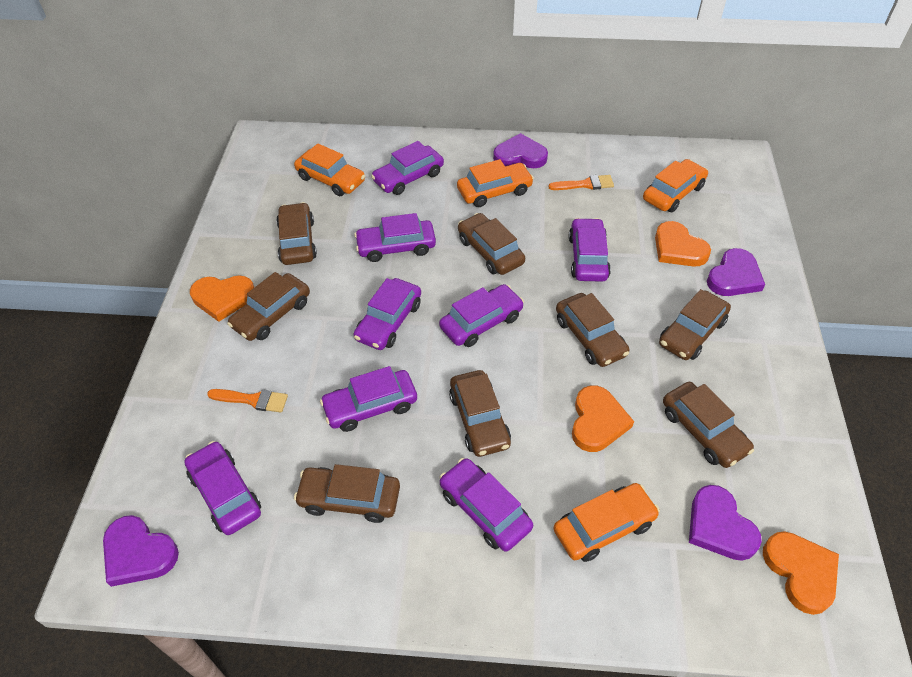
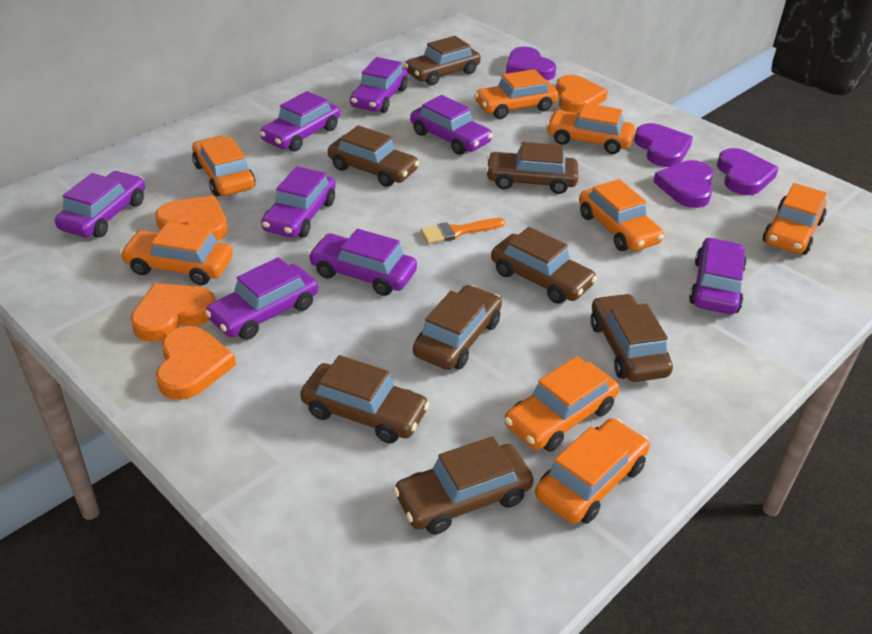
orange brush: [207,389,288,413] [548,175,614,190] = 2 -> [421,218,505,244] = 1
orange car: [294,144,365,196] [457,159,534,207] [554,483,660,562] [643,159,708,212] = 4 -> [120,222,233,285] [192,136,255,197] [474,69,558,119] [504,356,619,452] [535,418,650,524] [546,103,635,154] [579,179,664,251] [763,183,827,255] = 8

